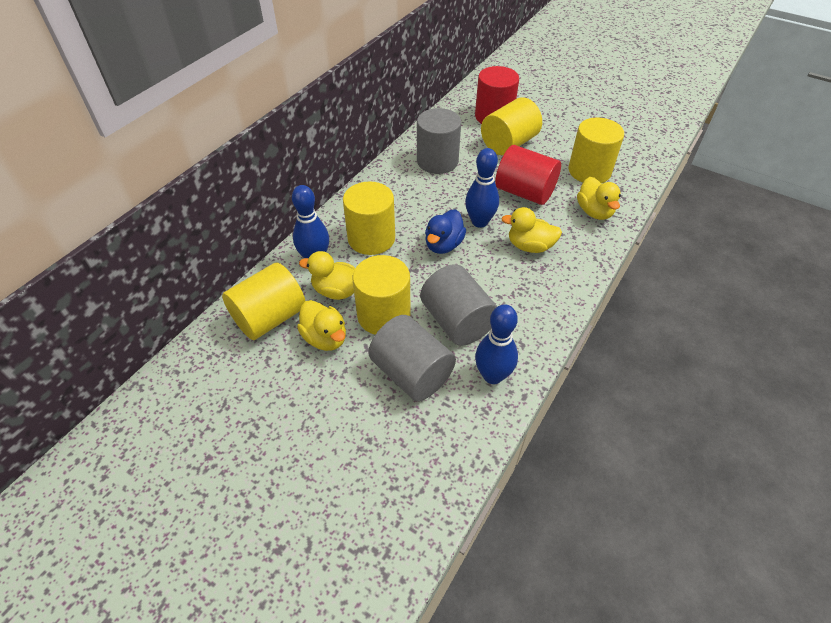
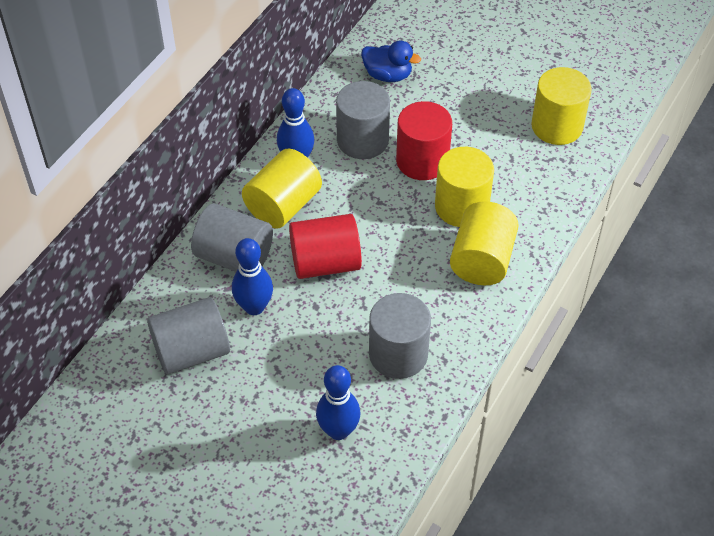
grey cylinder: [368,315,456,401] [417,108,461,174] [420,264,497,346] = 3 -> [147,297,230,375] [191,203,273,272] [336,81,390,159] [369,293,431,379] = 4
yellow cylinder: [222,263,305,340] [343,181,395,255] [353,255,411,335] [481,97,542,155] [568,118,624,183] = 5 -> [242,149,322,229] [435,147,494,227] [450,201,519,285] [531,67,592,145] = 4
yellow duck: [297,300,346,351] [299,251,355,300] [501,207,562,253] [577,177,621,220] = 4 -> none = 0

